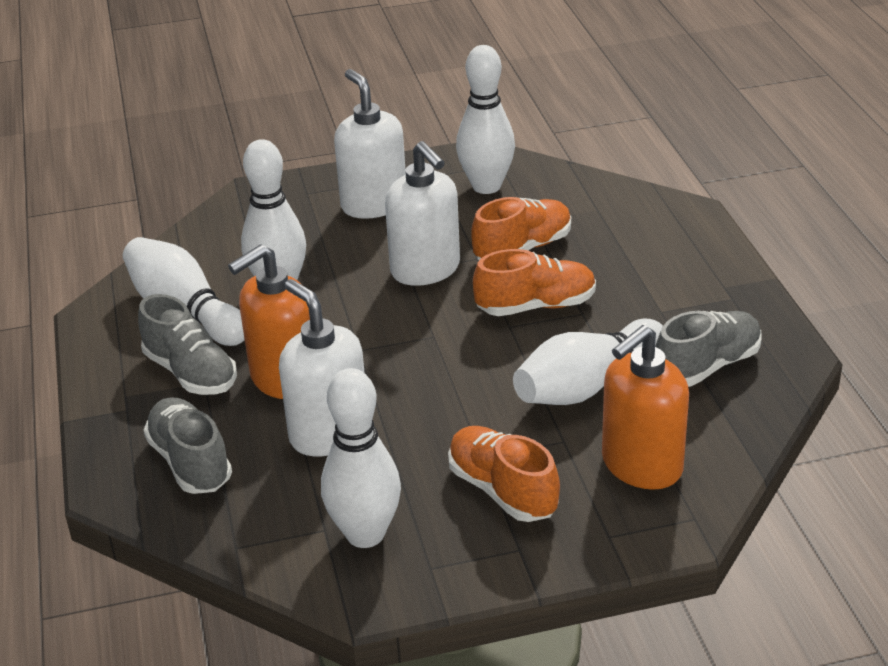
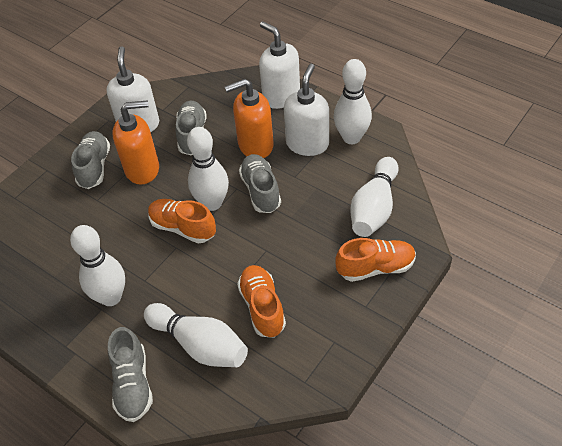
grey shoe: [138,294,237,395] [144,397,232,494] [655,311,762,387] = 3 -> [71,131,110,189] [108,327,153,422] [175,101,206,155] [239,154,281,213] = 4

